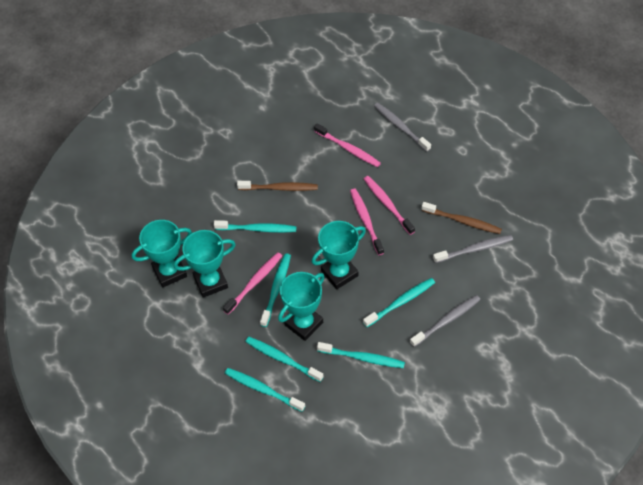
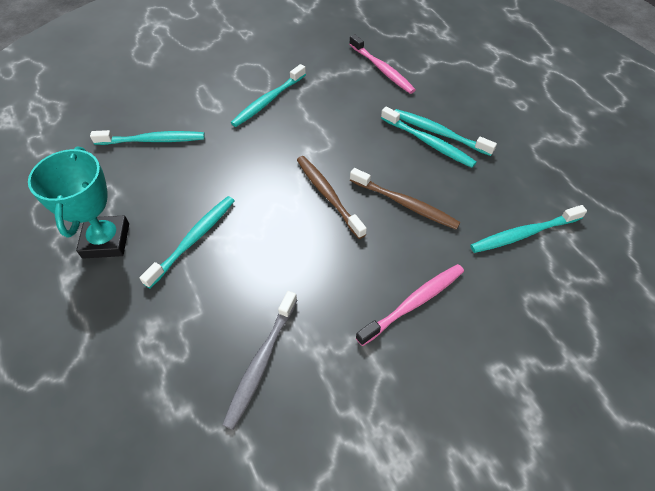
grey toothbrush: [374,103,431,152] [410,295,480,347] [433,235,513,263] = 3 -> [222,291,297,430] = 1
pink toothbrush: [223,252,282,315] [314,123,381,167] [350,189,384,255] [364,176,415,235] = 4 -> [349,34,416,94] [356,264,464,346] = 2
turquoise trophy: [132,220,192,287] [174,230,236,298] [278,272,325,341] [312,221,366,289] = 4 -> [28,146,129,259] = 1

